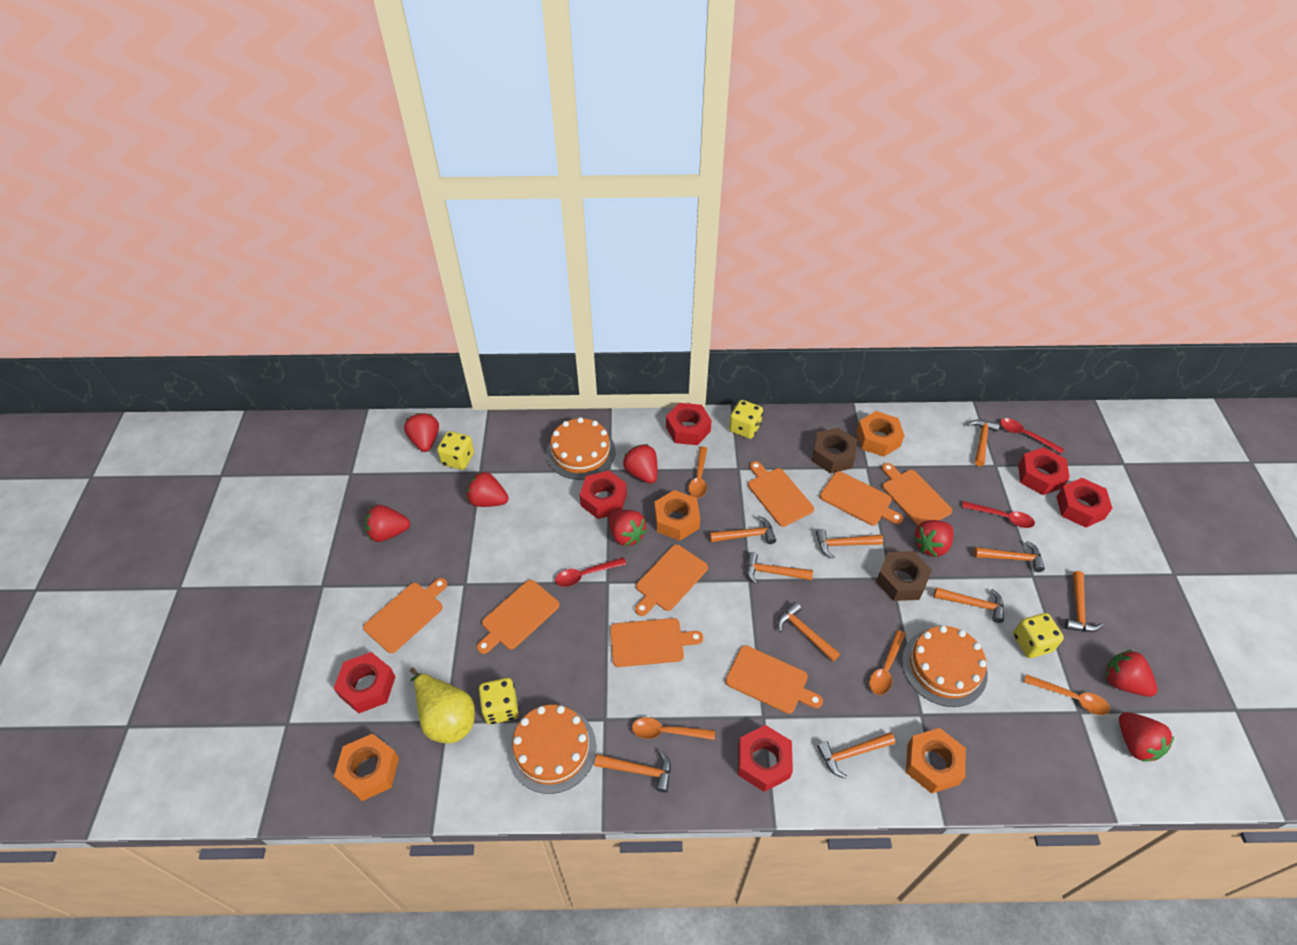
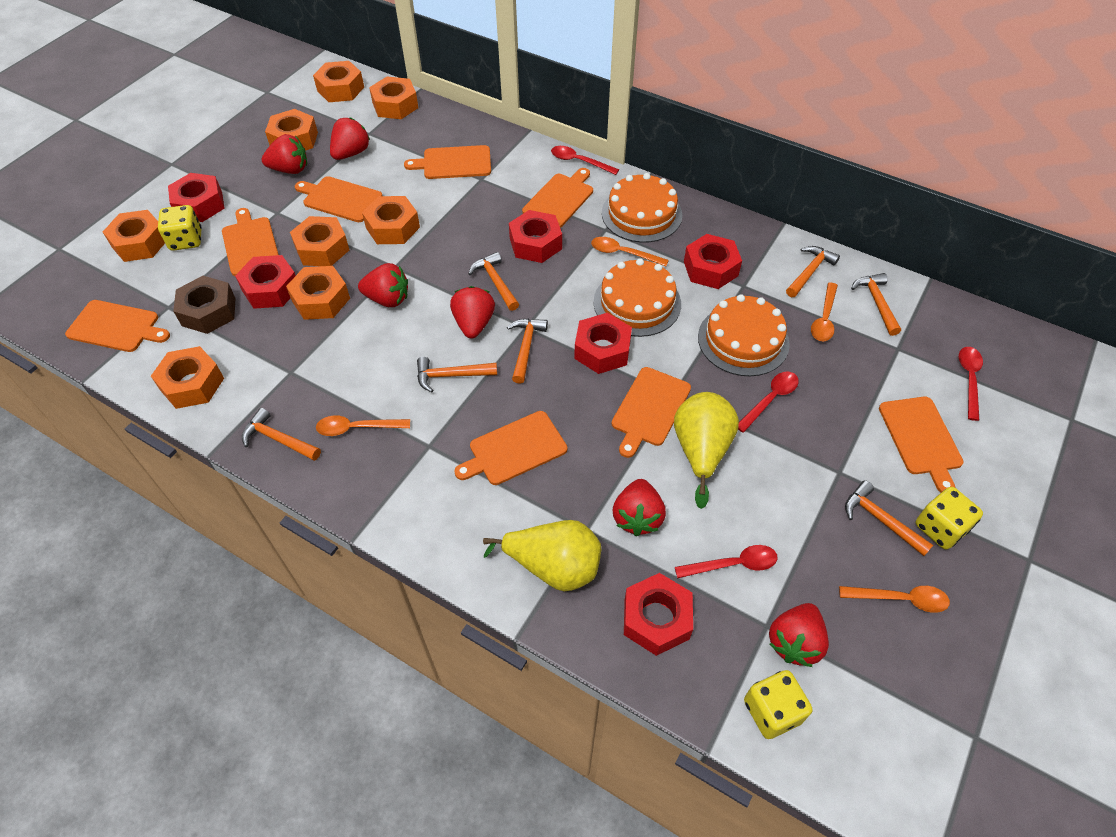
brown nut: [812,428,857,474] [876,551,932,601] = 2 -> [173,276,235,334] = 1
orange hammer: [594,750,671,793] [710,516,776,544] [746,552,813,584] [777,602,840,662] [816,529,883,559] [817,732,895,779] [934,587,1004,623] [967,419,1000,467] [974,541,1045,572] [1065,571,1103,632] = 10 -> [242,408,321,461] [417,357,497,393] [468,252,519,311] [507,319,548,384] [786,246,840,297] [845,480,933,556] [851,273,901,336] = 7
orange nut: [334,734,399,801] [654,490,700,541] [856,411,905,457] [906,728,966,794] = 4 -> [103,210,165,262] [151,346,224,409] [265,109,318,151] [286,266,350,320] [290,216,349,266] [313,61,364,102] [362,196,420,244] [369,76,418,119] = 8
red spoon: [555,558,626,587] [962,501,1035,528] [1000,418,1064,454] = 3 -> [551,146,619,175] [675,545,778,578] [738,372,799,433] [959,347,983,421] = 4
red strawberry: [365,505,410,542] [404,413,439,452] [466,471,509,507] [609,510,647,546] [623,444,657,484] [914,520,953,557] [1106,650,1157,697] [1119,712,1174,762] = 8 -> [261,134,307,174] [330,117,370,160] [358,263,408,307] [450,286,495,339] [612,479,666,536] [769,603,829,667] = 6
yellow dice: [437,431,474,470] [478,678,519,725] [729,400,763,439] [1013,613,1064,658] = 4 -> [158,205,202,251] [744,670,813,739] [916,487,983,550] = 3
yellow pear: [410,668,475,743] = 1 -> [483,520,601,591] [674,392,739,509] = 2

